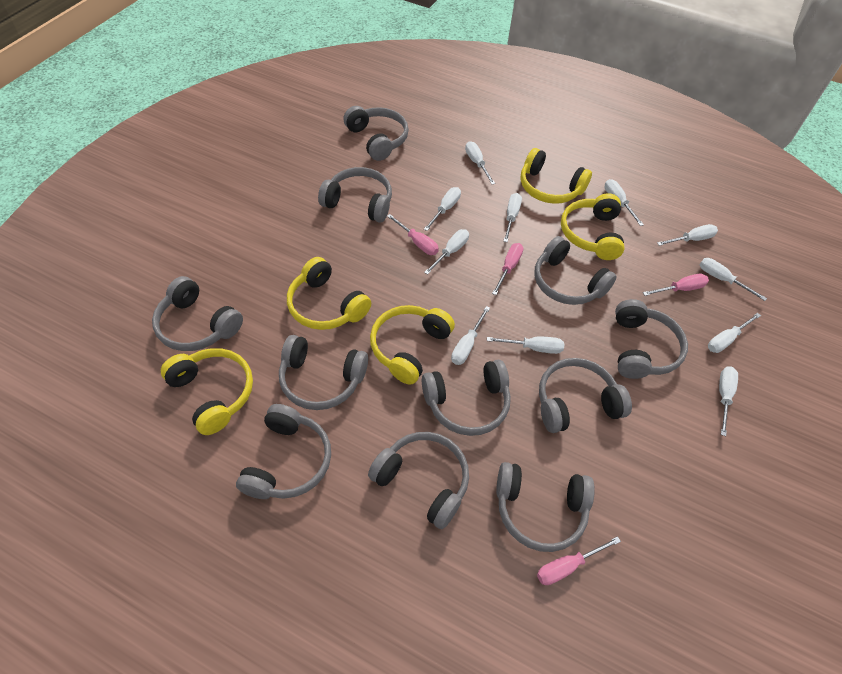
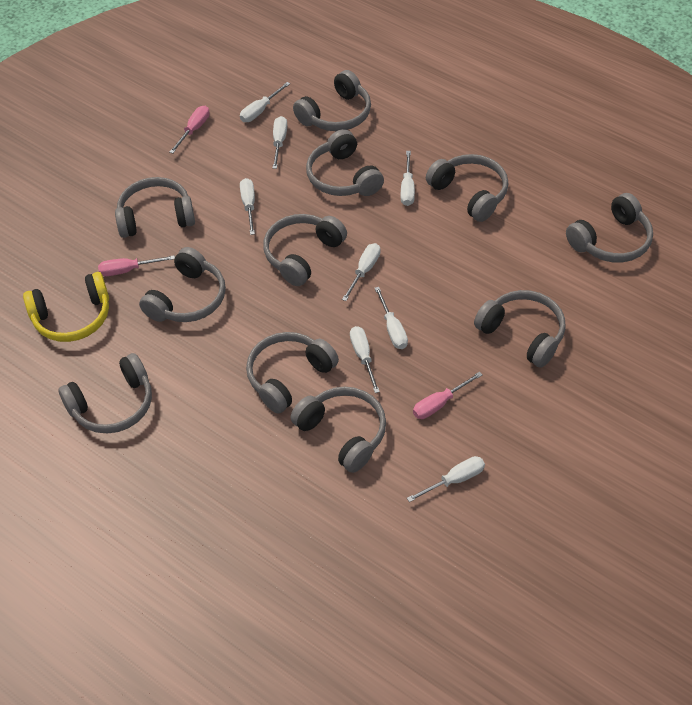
pink screwdriver: [387,214,439,255] [492,243,524,295] [537,536,621,585] [643,274,709,296] = 4 -> [98,255,175,276] [169,106,210,154] [413,372,482,419] = 3
white screwdriver: [424,187,461,231] [424,229,469,275] [451,306,490,365] [465,141,495,185] [487,336,564,354] [503,193,522,242] [605,179,644,226] [657,224,718,246] [700,258,767,301] [708,313,761,353] [719,366,738,436] = 11 -> [240,82,290,122] [240,178,255,235] [272,116,287,169] [342,243,380,301] [350,326,380,393] [375,287,408,349] [401,151,415,206] [407,456,485,502] = 8
yellow headphones: [161,348,253,435] [287,257,371,330] [370,305,455,385] [520,148,592,204] [561,193,625,260] = 5 -> [23,272,109,342] = 1

